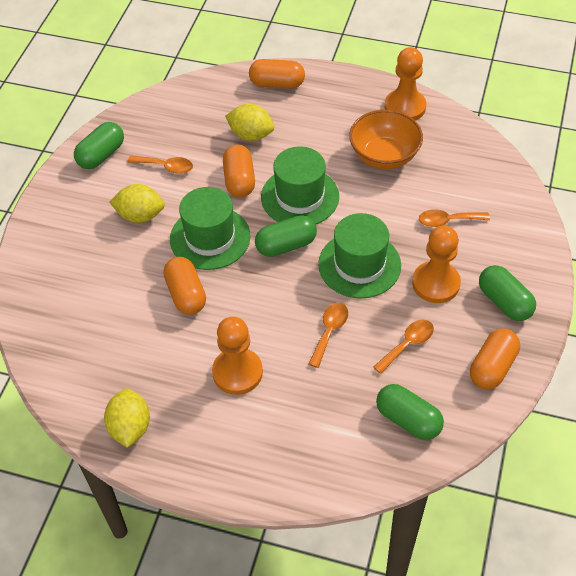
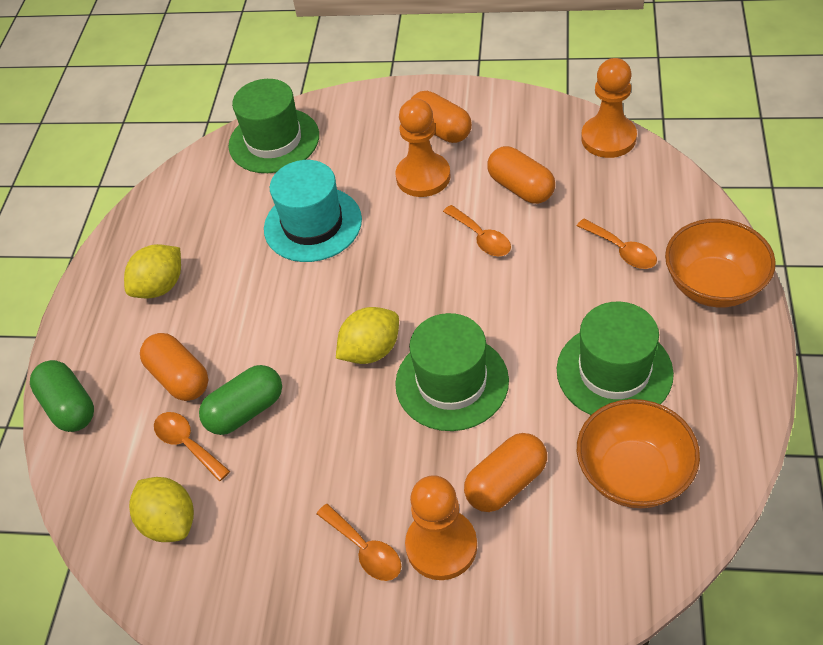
green capsule: [74,122,124,169] [255,215,317,257] [376,384,444,440] [479,265,536,321] = 4 -> [30,360,94,432] [199,365,282,435] = 2
orange bowl: [349,110,423,169] = 1 -> [577,399,700,508] [665,219,776,307] = 2
turquoise hat: none = 0 -> [264,160,362,262] = 1

